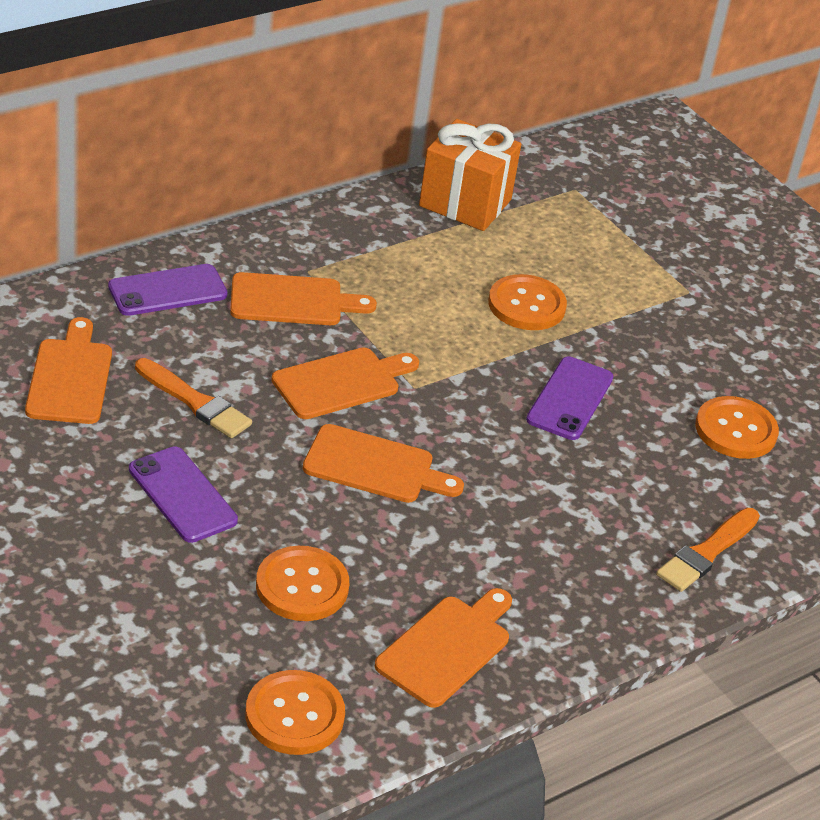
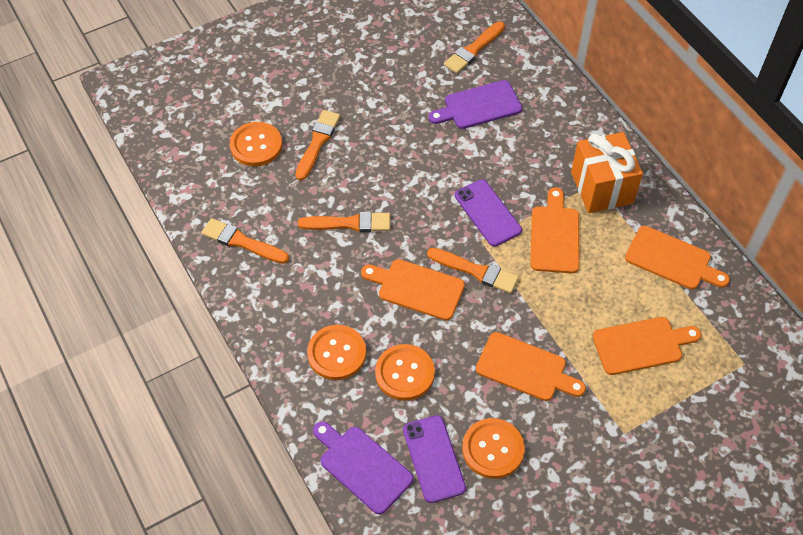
orange brush: [135,358,252,438] [656,508,760,592] = 2 -> [201,218,289,264] [296,110,340,180] [298,212,390,232] [427,248,519,293] [444,21,505,74] = 5
purple cutting board: none = 0 -> [313,421,414,514] [428,80,522,129] = 2
purple phone: [108,264,228,316] [129,446,238,543] [526,356,613,440] = 3 -> [403,415,466,503] [455,179,522,247] = 2

